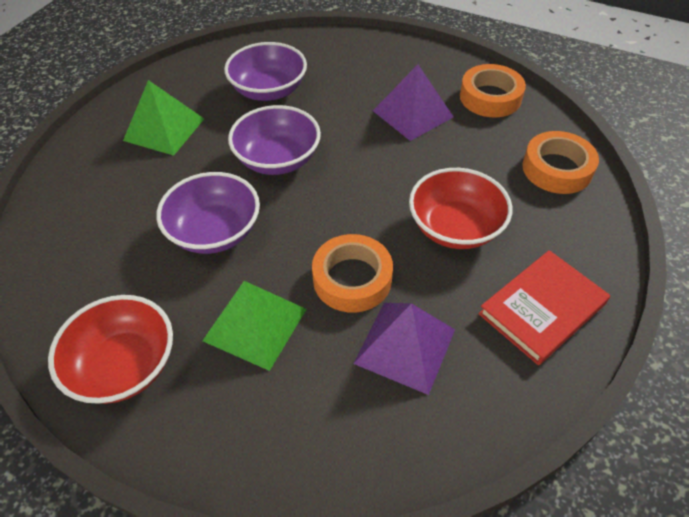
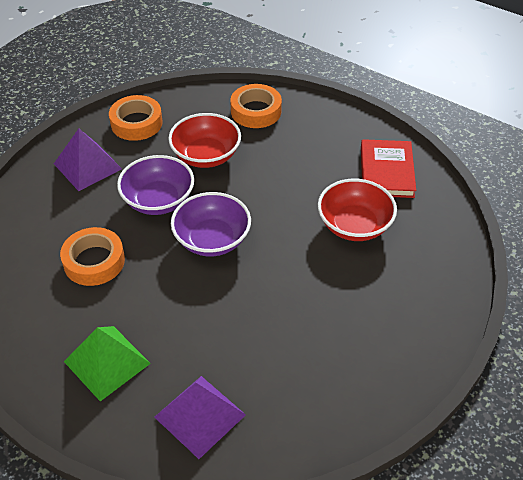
green pyramid: [123,80,204,156] [202,281,307,371] = 2 -> [64,326,151,401] = 1
purple bowl: [156,172,260,254] [224,42,307,101] [228,105,321,175] = 3 -> [117,155,194,215] [171,192,251,256] = 2

